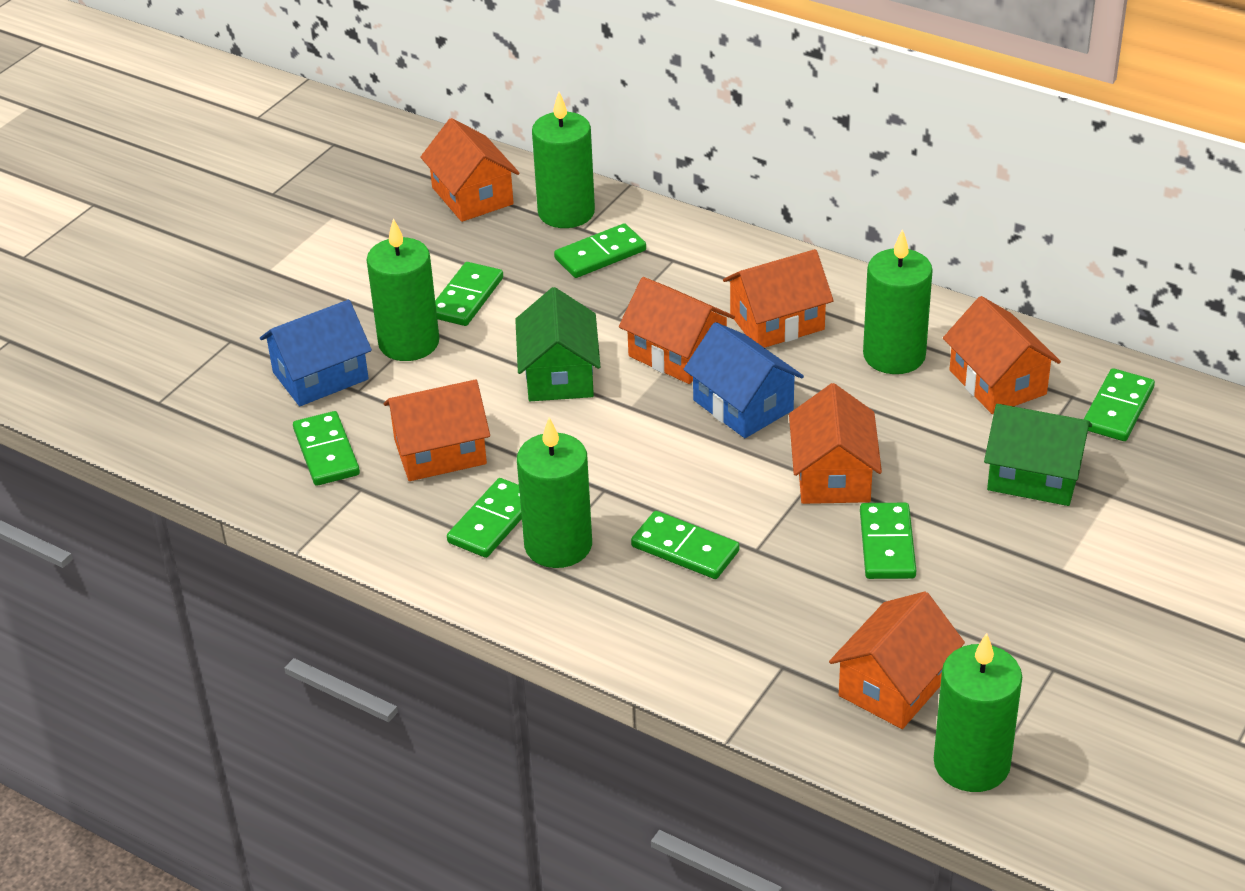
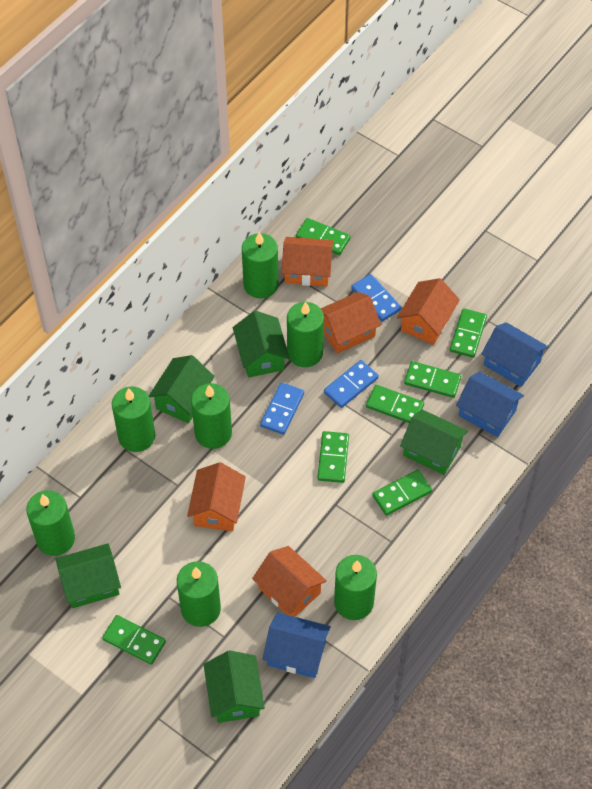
blue domino: none = 0 -> [260,382,304,435] [324,360,379,408] [351,274,401,321] = 3
blue house: [260,300,372,406] [683,322,804,438] = 2 -> [263,612,331,678] [456,372,524,437] [481,322,549,387] = 3
green candle: [367,219,439,361] [517,417,592,568] [532,92,595,228] [863,229,933,374] [934,633,1022,792] = 5 -> [26,490,75,556] [112,386,155,452] [177,561,221,627] [191,383,232,449] [242,232,278,298] [287,302,324,367] [334,555,377,620] = 7
green house: [515,287,600,401] [984,404,1092,506] = 2 -> [56,543,121,608] [149,355,215,423] [203,650,265,723] [233,311,289,377] [400,409,468,475] = 5
orange house: [384,379,490,481] [420,118,519,222] [619,277,735,384] [723,249,834,348] [789,383,882,504] [829,591,965,729] [943,296,1061,414] = 7 -> [187,462,246,531] [252,546,327,617] [282,237,334,286] [321,292,381,353] [397,278,460,345] = 5

